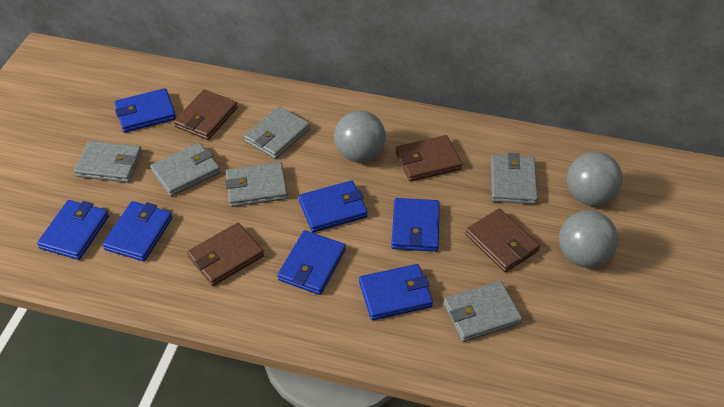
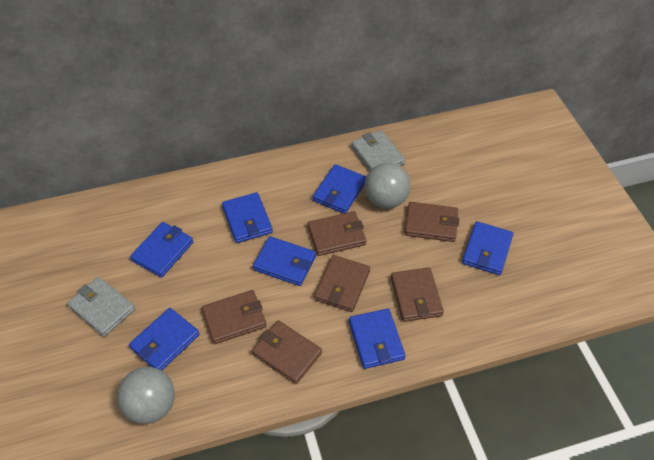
brown wallet: [174,90,237,140] [187,223,264,286] [396,135,462,182] [465,208,540,272] = 4 -> [202,290,267,344] [252,320,322,384] [308,211,367,256] [314,255,370,312] [391,267,444,322] [405,202,459,242] = 6
grey ball: [334,111,386,163] [559,211,618,268] [567,152,623,206] = 3 -> [117,367,175,424] [365,163,410,209] = 2
grey wallet: [74,141,142,183] [150,142,221,197] [225,162,288,207] [244,106,310,159] [443,281,522,342] [491,153,538,204] = 6 -> [67,277,135,337] [351,130,405,171] = 2

